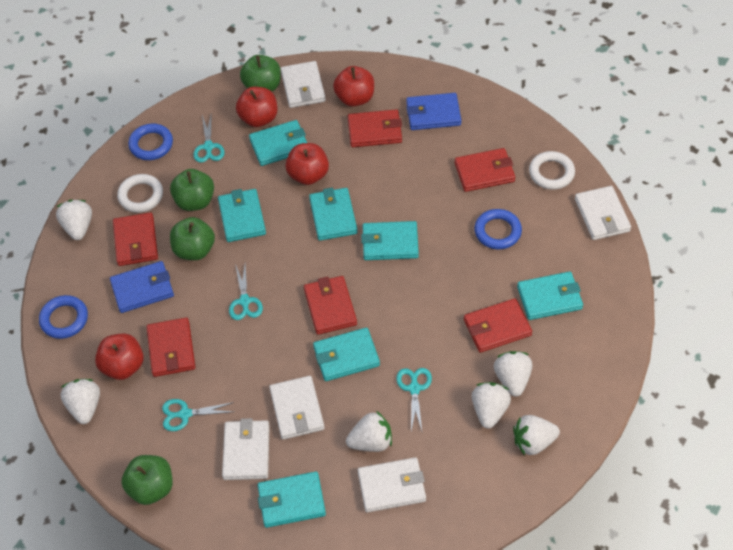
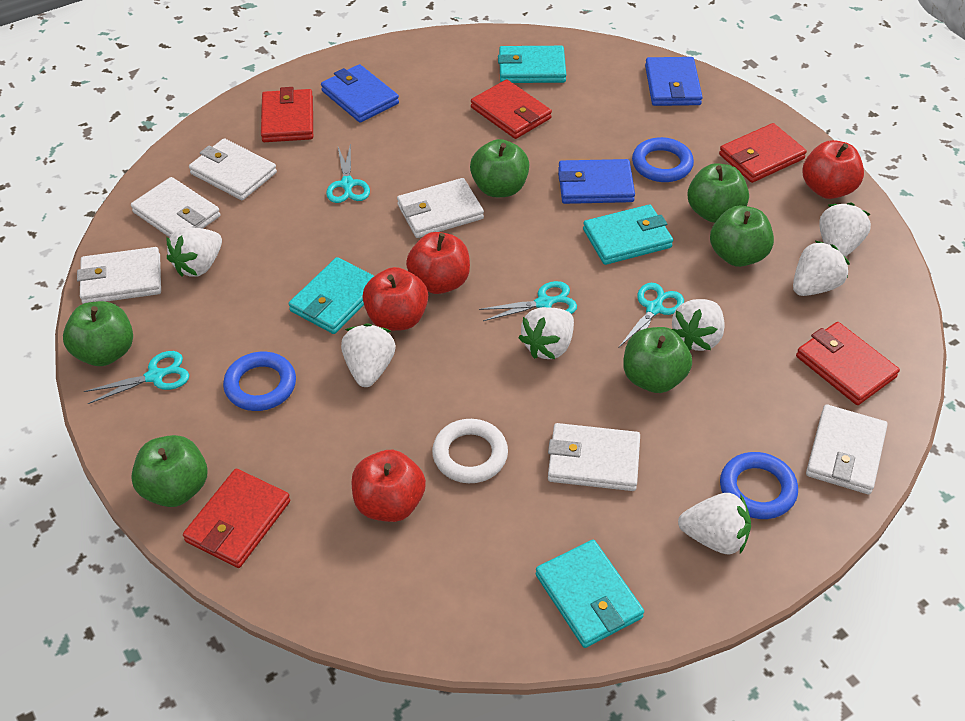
blue wallet: [110,261,174,313] [406,93,461,130] = 2 -> [321,64,399,123] [558,159,635,204] [645,57,703,106] = 3
green apple: [122,455,173,505] [170,169,214,211] [170,217,215,260] [240,55,281,92] = 4 -> [63,301,133,366] [131,435,207,507] [470,139,530,197] [623,327,692,393] [687,163,749,223] [710,206,774,267] = 6
red wallet: [113,212,158,266] [147,318,195,377] [304,276,357,335] [348,109,402,147] [455,148,515,192] [464,298,532,353] = 6 -> [183,469,290,568] [261,87,313,142] [471,79,552,139] [719,123,807,183] [796,322,900,405] = 5
turquoise wallet: [218,189,266,242] [249,120,307,166] [258,472,326,528] [309,188,357,241] [313,328,380,381] [361,221,419,260] [517,272,583,320] = 7 -> [289,257,374,334] [498,46,566,83] [536,540,644,648] [583,204,673,265] = 4
white ring: [117,174,163,213] [529,151,575,190] = 2 -> [432,419,508,483] = 1
white strawberry: [56,200,92,240] [60,379,100,424] [346,411,392,452] [472,382,511,429] [494,351,532,397] [513,415,560,455] = 6 -> [166,227,222,277] [341,323,396,387] [519,307,574,359] [672,299,725,351] [678,493,751,554] [793,241,850,296] [820,203,871,257] = 7
white wallet: [222,418,270,480] [269,376,325,440] [281,61,326,108] [357,457,426,512] [575,186,631,240] = 5 -> [77,247,161,304] [131,177,220,237] [189,138,277,200] [397,178,484,238] [548,423,640,491] [806,404,888,494] = 6

